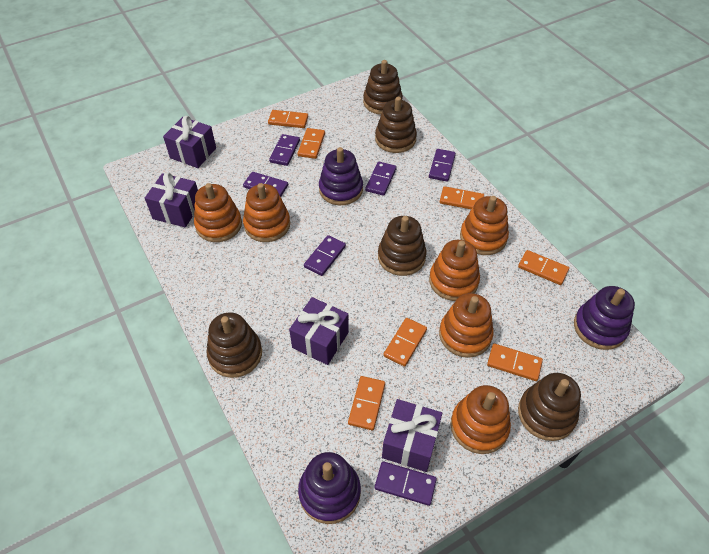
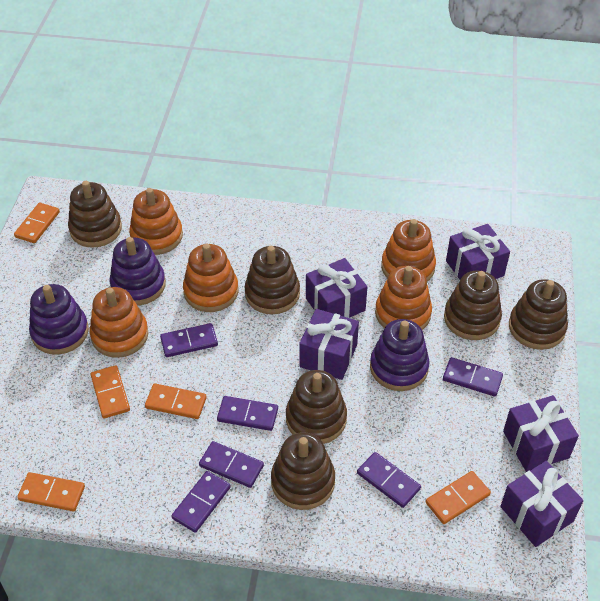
brown stacking toy: [206,313,262,378] [363,60,403,115] [375,97,417,153] [378,216,427,276] [518,373,581,441] = 5 -> [68,181,122,248] [245,246,300,314] [271,432,335,510] [286,370,347,444] [444,271,502,340] [509,279,568,350] = 6
orange domino: [268,110,308,128] [298,128,325,159] [348,376,385,430] [384,318,427,367] [440,186,484,209] [487,344,543,381] [518,250,569,285] = 7 -> [14,203,60,243] [17,472,85,511] [90,365,130,418] [145,383,207,419] [426,471,491,524] = 5
orange stacking toy: [194,183,242,242] [243,183,290,242] [429,240,480,301] [439,293,493,358] [450,385,511,454] [460,196,509,255] = 6 -> [90,287,148,358] [129,188,183,255] [183,244,238,312] [375,266,432,330] [381,219,436,282] = 5
purple gift: [145,172,198,227] [163,116,216,168] [289,297,349,365] [382,399,442,472] = 4 -> [299,309,359,380] [306,258,367,318] [446,224,510,280] [500,461,583,547] [503,395,579,472] = 5

